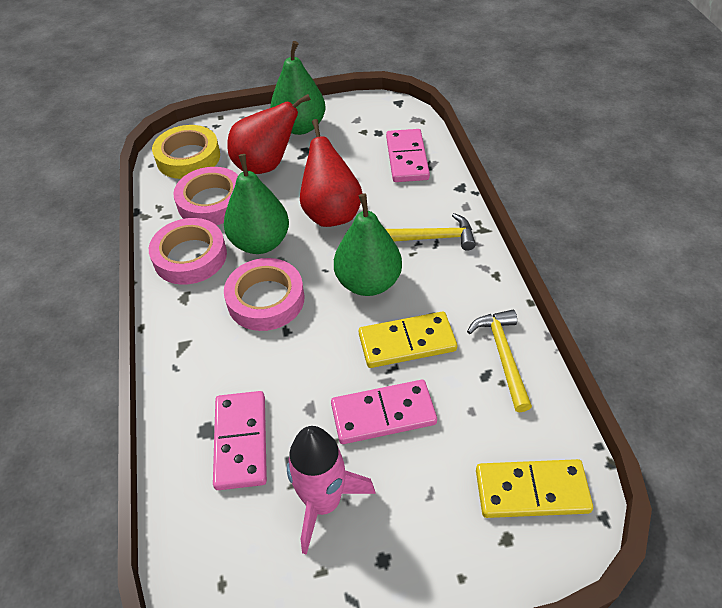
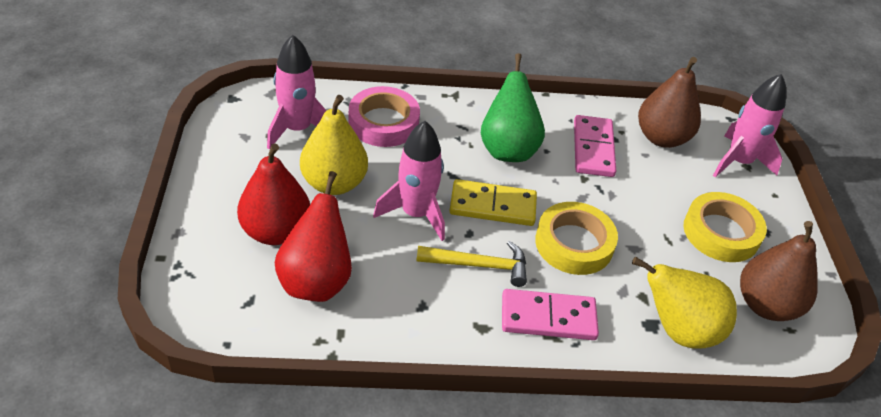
brown pear: none = 0 -> [638,57,701,148] [740,221,818,321] = 2
green pear: [224,154,289,254] [270,41,326,135] [334,194,402,296] = 3 -> [481,53,545,162] = 1
pink domino: [213,391,267,490] [331,380,437,444] [386,129,430,182] = 3 -> [502,289,599,340] [574,115,616,177] = 2
pink rocket: [287,426,376,555] = 1 -> [267,35,326,150] [373,121,445,241] [713,74,786,177] = 3
pink tape: [149,218,227,285] [173,167,238,225] [224,258,304,331] = 3 -> [349,86,420,147] = 1
yellow domino: [359,311,457,368] [476,459,593,518] = 2 -> [449,179,537,226] = 1
yellow hammer: [386,213,476,251] [467,310,532,412] = 2 -> [416,241,527,287] = 1
yellow pear: none = 0 -> [300,95,368,195] [632,257,737,348] = 2
yellow tape: [152,125,220,179] = 1 -> [535,202,618,275] [683,192,767,262] = 2

